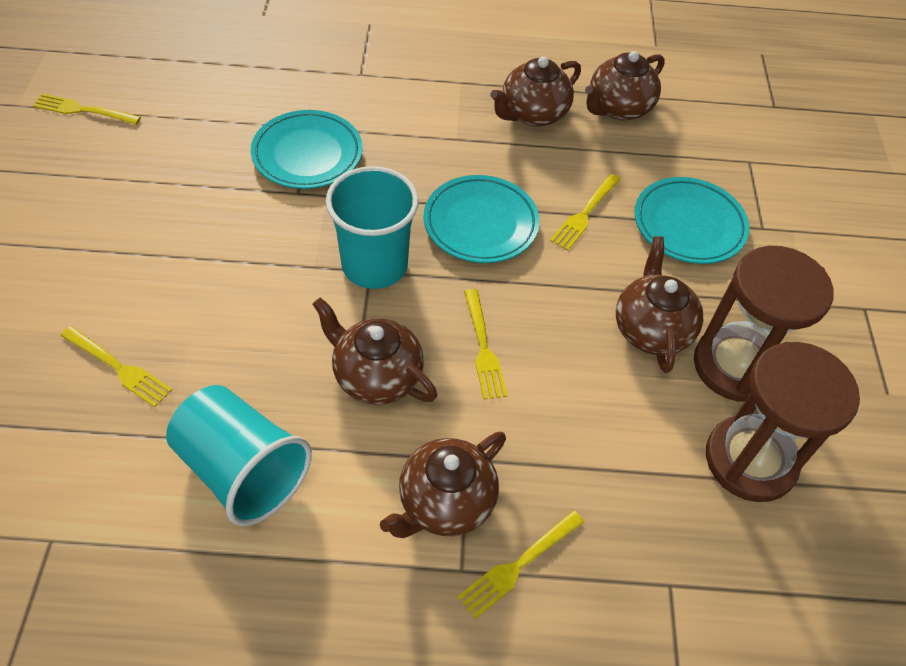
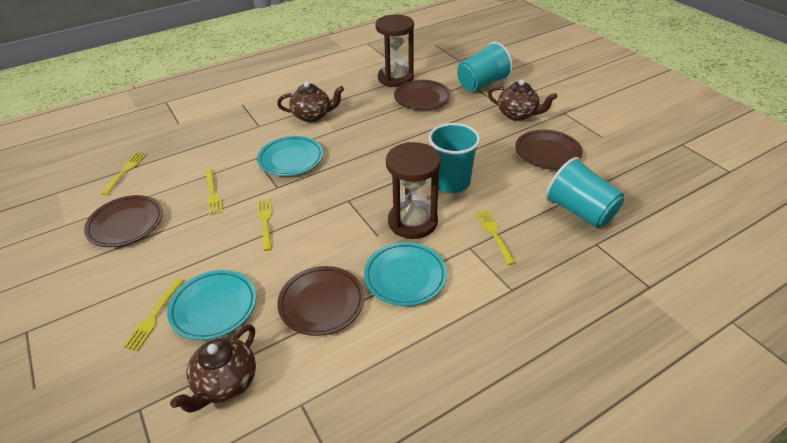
brown plate: none = 0 -> [84,195,163,247] [277,266,364,336] [394,80,451,110] [515,130,583,169] = 4
brown teapot: [313,297,437,405] [380,432,506,538] [490,56,581,127] [585,51,665,120] [616,236,703,373] = 5 -> [170,324,256,413] [277,81,344,122] [488,79,557,121] = 3
turquoise cup: [166,385,312,526] [326,166,419,289] = 2 -> [428,123,480,193] [457,42,513,92] [545,157,624,228] = 3

